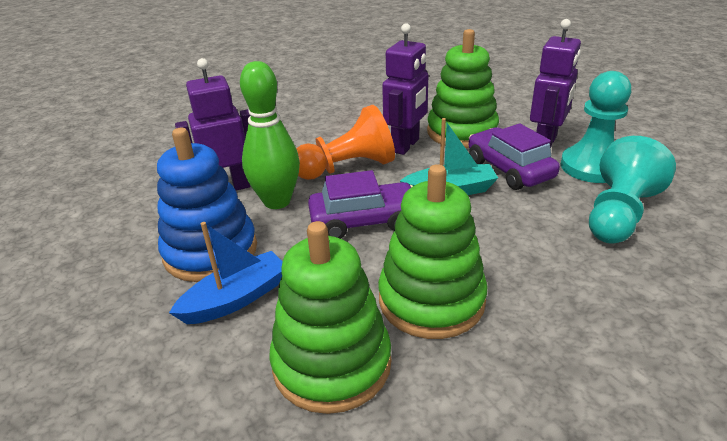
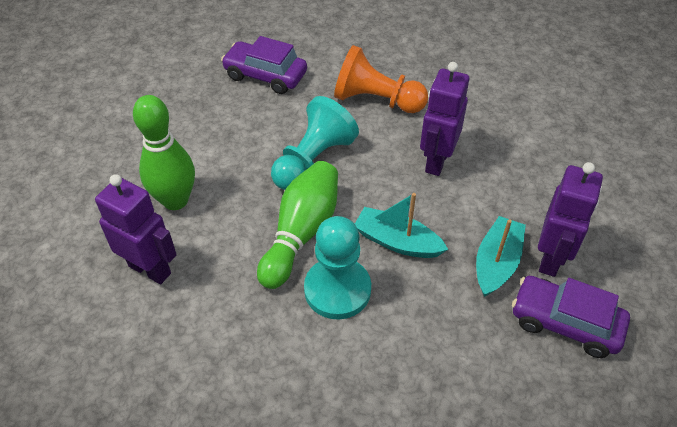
blue boat: [169,222,283,324] = 1 -> none = 0
blue stacking toy: [157,128,257,282] = 1 -> none = 0
green bowling pin: [240,61,300,209] = 1 -> [133,95,195,210] [257,161,338,289] = 2
green stacking toy: [270,221,391,414] [378,164,487,339] [427,29,499,148] = 3 -> none = 0
turquoise boat: [400,118,498,195] = 1 -> [355,193,448,258] [476,216,526,297] = 2

